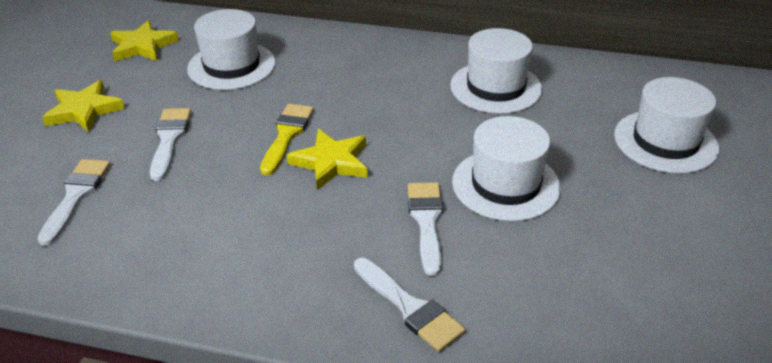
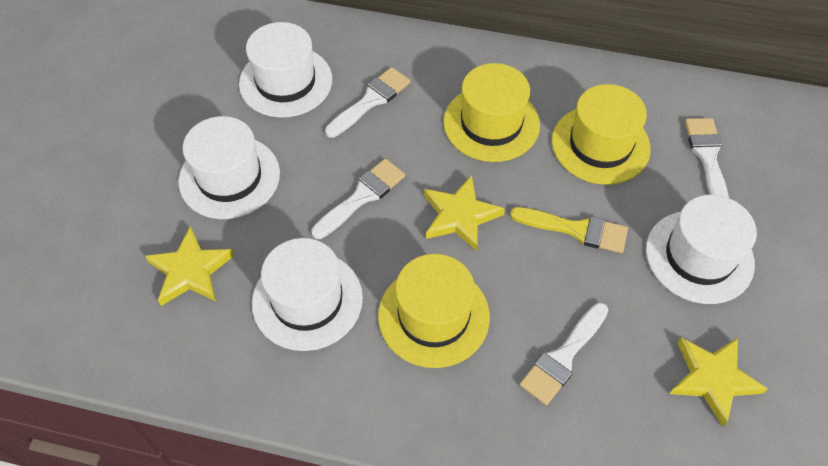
yellow hat: none = 0 -> [378,254,490,368] [443,63,540,162] [552,84,651,185] = 3

